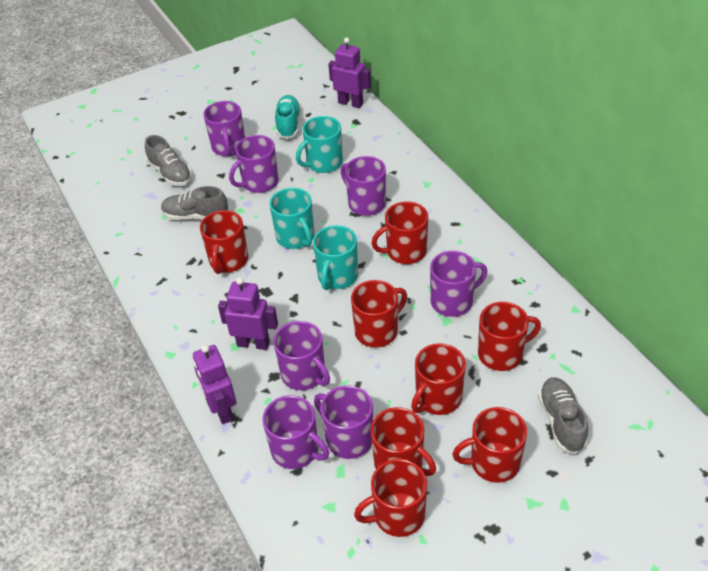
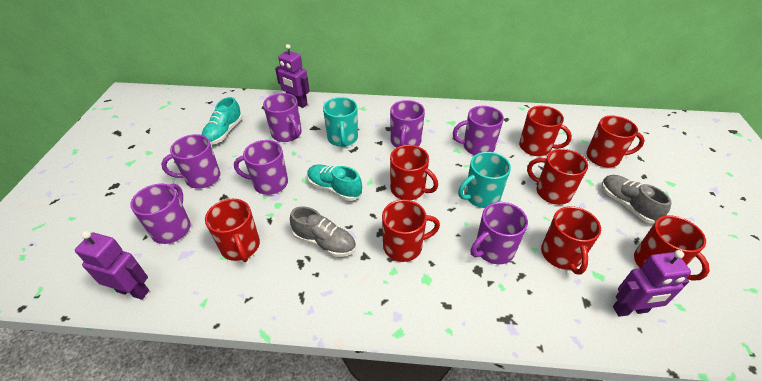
grey shoe: [145,135,192,186] [161,186,229,220] [538,377,588,454] = 3 -> [290,206,356,257] [602,175,671,224] = 2
turquoise mug: [269,188,314,249] [296,116,343,173] [313,225,358,290] = 3 -> [323,97,358,147] [458,152,511,208] = 2
turquoise shoe: [275,95,301,139] = 1 -> [202,97,243,145] [307,164,362,201] = 2

